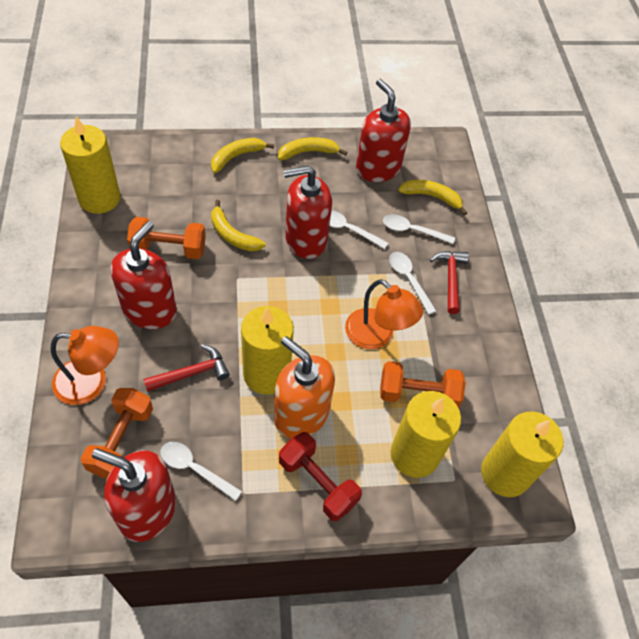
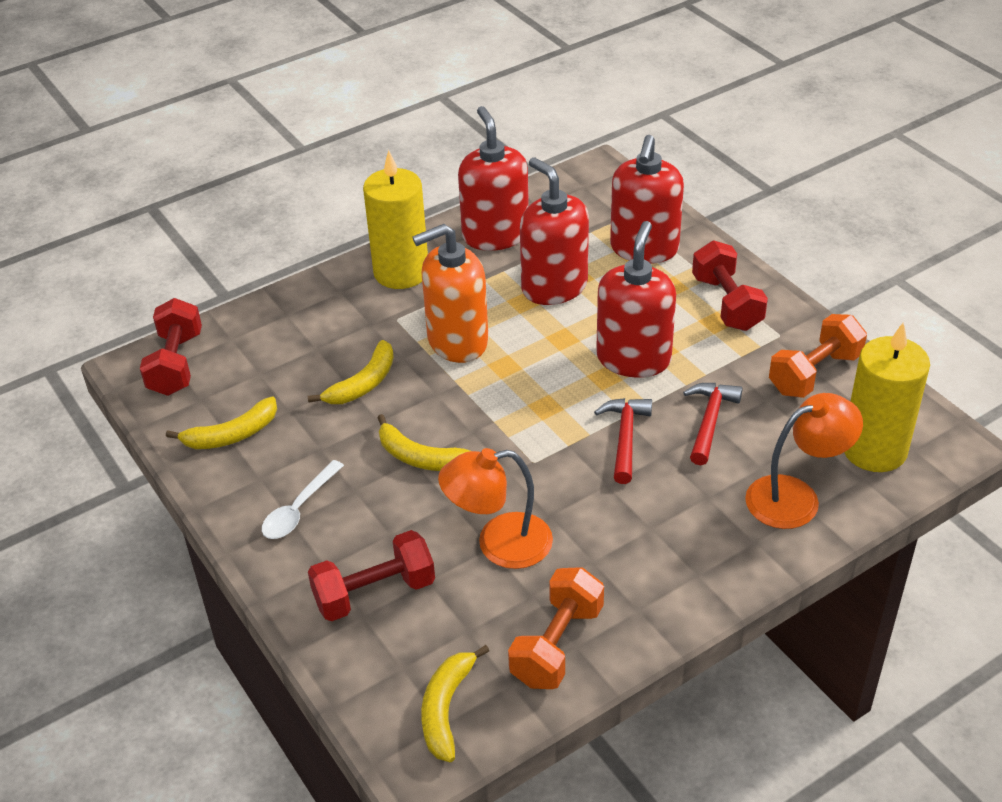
orange dumbbell: [81,388,153,479] [127,217,206,259] [380,361,465,408] = 3 -> [508,567,604,689] [769,314,867,398] = 2
red dumbbell: [279,432,362,521] = 1 -> [140,298,202,396] [308,530,435,622] [692,240,768,331] = 3
white spoon: [160,442,242,501] [330,210,388,249] [383,214,455,244] [389,252,436,315] = 4 -> [262,460,344,539] = 1
yellow candle: [60,116,121,214] [241,306,294,395] [390,391,461,478] [481,412,563,497] = 4 -> [363,150,428,289] [844,322,930,472] = 2

